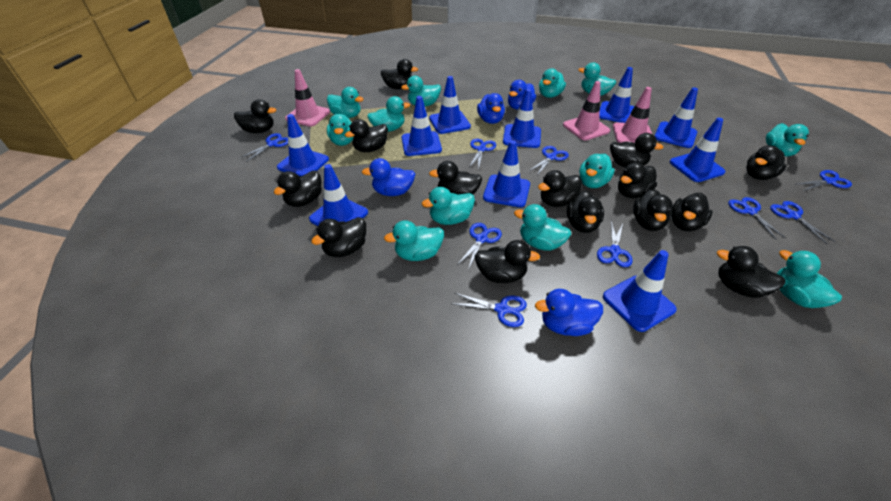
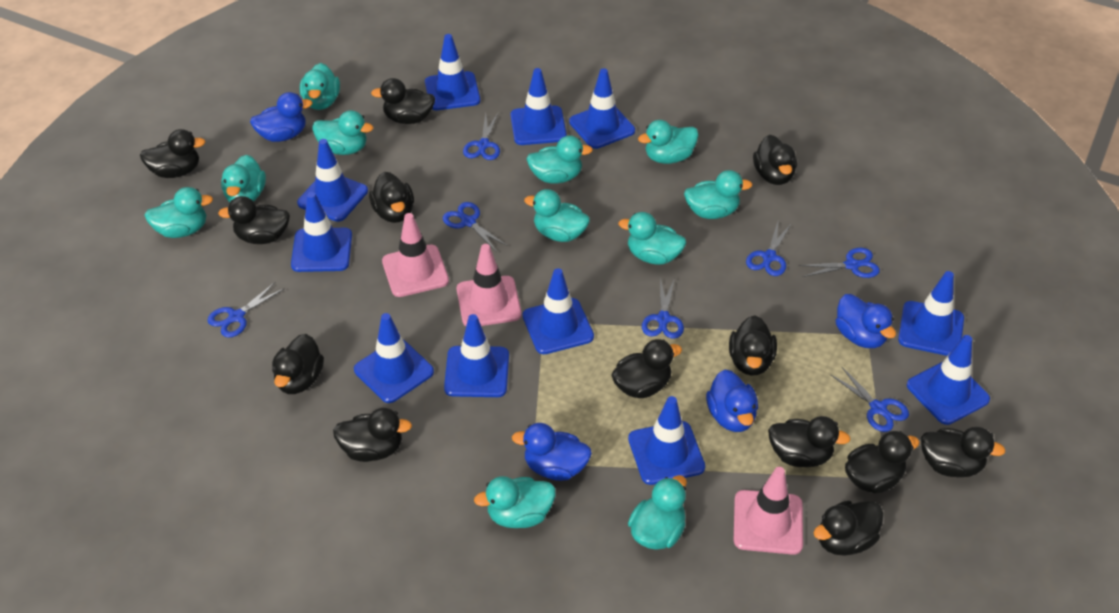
black duck: [234,99,276,133] [274,171,322,207] [311,217,366,257] [345,119,388,152] [381,59,418,89] [429,161,482,195] [475,240,540,283] [538,170,582,207] [567,191,604,233] [610,133,663,167] [618,162,657,198] [633,189,673,231] [672,193,713,231] [717,246,786,298] [746,145,787,180] = 15 -> [140,129,206,178] [218,196,290,244] [272,334,324,394] [333,408,412,462] [369,172,414,223] [371,78,435,124] [611,339,682,398] [729,316,777,376] [753,135,797,185] [768,416,851,467] [814,501,884,556] [845,431,920,494] [921,427,1006,477] = 13
blue scissors: [240,133,288,162] [451,293,527,327] [457,223,502,270] [469,139,496,169] [528,146,569,174] [597,221,633,267] [728,197,786,239] [770,201,836,244] [797,170,852,191] = 9 -> [207,282,285,338] [443,202,508,252] [463,112,500,160] [642,277,684,339] [746,222,792,276] [798,248,880,278] [830,366,909,432] = 7
blue traffic cone: [277,114,329,176] [309,164,368,226] [402,96,442,156] [429,76,471,134] [483,140,530,207] [503,89,541,148] [599,67,634,123] [603,250,677,332] [655,87,698,148] [670,118,726,182] = 10 -> [291,192,352,272] [297,139,368,222] [354,313,434,403] [425,34,480,110] [444,314,509,397] [511,68,567,145] [522,268,594,354] [569,68,635,149] [628,396,705,485] [898,271,964,356] [907,335,990,425] = 11
turquoise duck: [327,87,364,118] [327,114,354,146] [367,96,410,132] [384,220,444,261] [401,76,441,107] [422,187,475,225] [514,204,571,251] [539,68,566,98] [578,62,616,96] [579,154,615,188] [766,123,809,156] [777,250,842,308] = 12 -> [144,187,213,238] [221,155,266,202] [300,63,340,110] [312,110,373,155] [474,476,556,528] [524,189,590,242] [527,135,593,184] [618,212,686,265] [628,475,687,550] [638,120,699,164] [684,170,752,219] = 11

